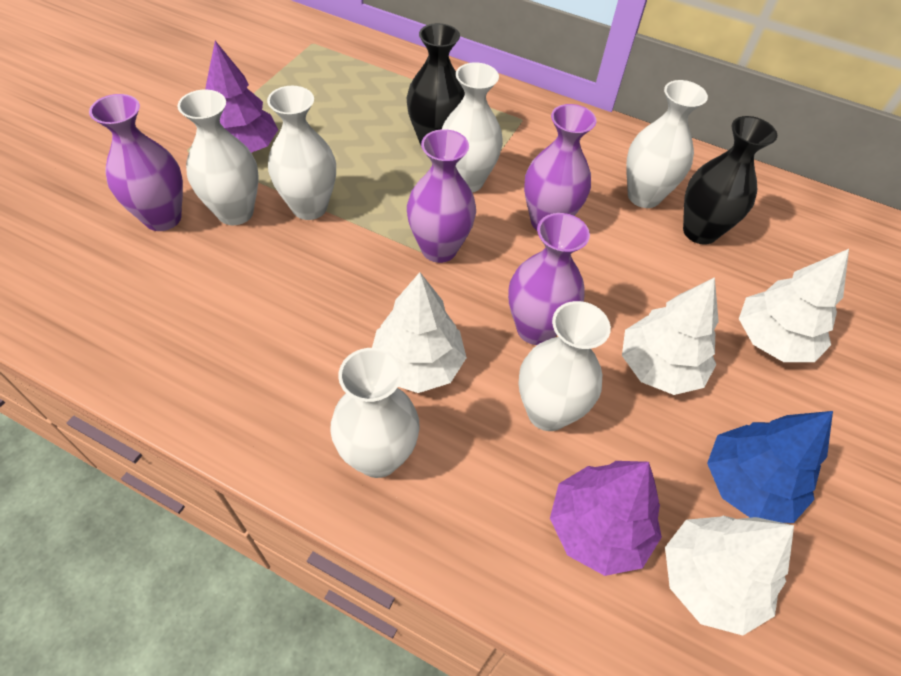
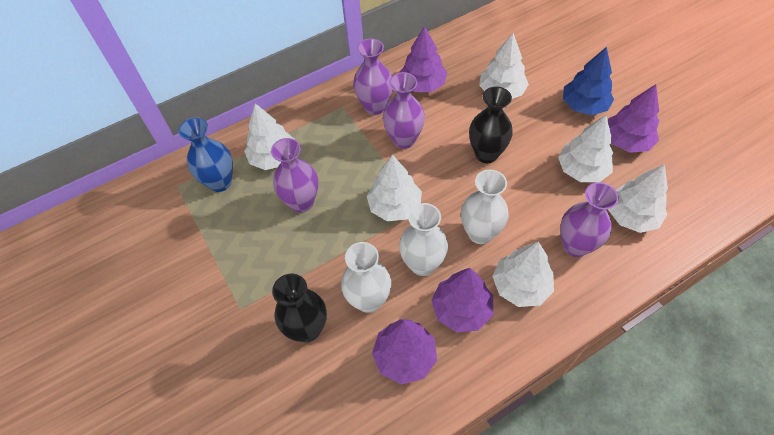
blue vase: none = 0 -> [178,117,233,192] = 1
purple tree: [205,41,278,153] [550,461,662,576] = 2 -> [372,319,437,385] [399,26,447,92] [431,268,493,332] [608,84,659,153] = 4
white tree: [372,272,467,393] [622,277,719,395] [665,516,794,635] [739,249,849,362] = 4 -> [244,103,294,170] [367,154,422,221] [479,33,529,99] [492,241,554,307] [558,115,613,182] [608,164,668,233] = 6
white vase: [177,89,259,225] [267,86,336,220] [330,348,420,478] [442,62,503,193] [518,301,611,431] [627,80,708,208] = 6 -> [341,242,391,313] [399,203,448,276] [461,169,509,244] = 3

